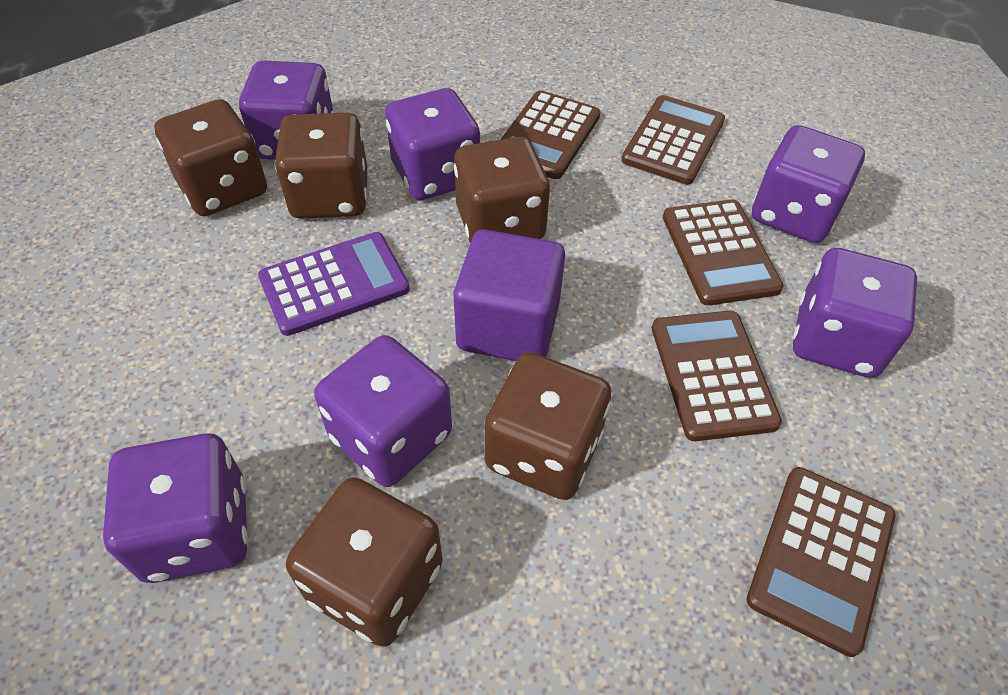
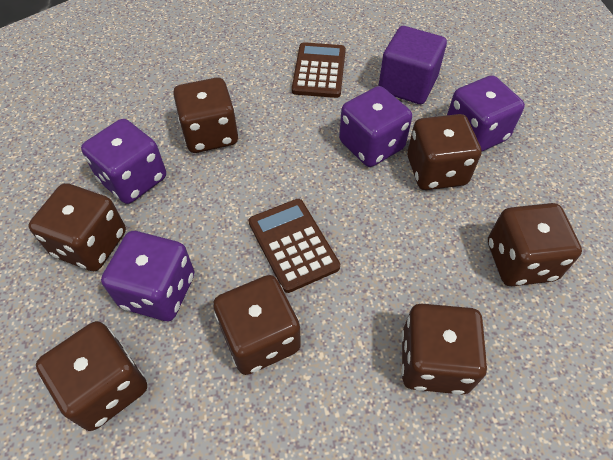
brown calculator: [500,90,600,179] [621,95,725,185] [652,311,782,441] [663,199,784,306] [747,467,895,657] = 5 -> [249,199,340,293] [292,42,346,98] = 2
brown dice: [154,99,267,216] [275,113,367,219] [286,477,443,647] [454,137,550,243] [484,352,611,500] = 5 -> [28,183,126,271] [36,321,147,431] [173,77,238,153] [213,275,301,375] [401,304,487,394] [407,114,481,190] [488,203,582,286] = 7
purple calculator: [258,232,410,336] = 1 -> none = 0
purple dice: [103,433,248,583] [239,60,334,160] [314,335,452,487] [385,88,480,200] [752,125,865,243] [793,248,917,378] = 6 -> [81,119,166,204] [101,231,194,321] [339,86,412,167] [447,75,525,152] = 4

